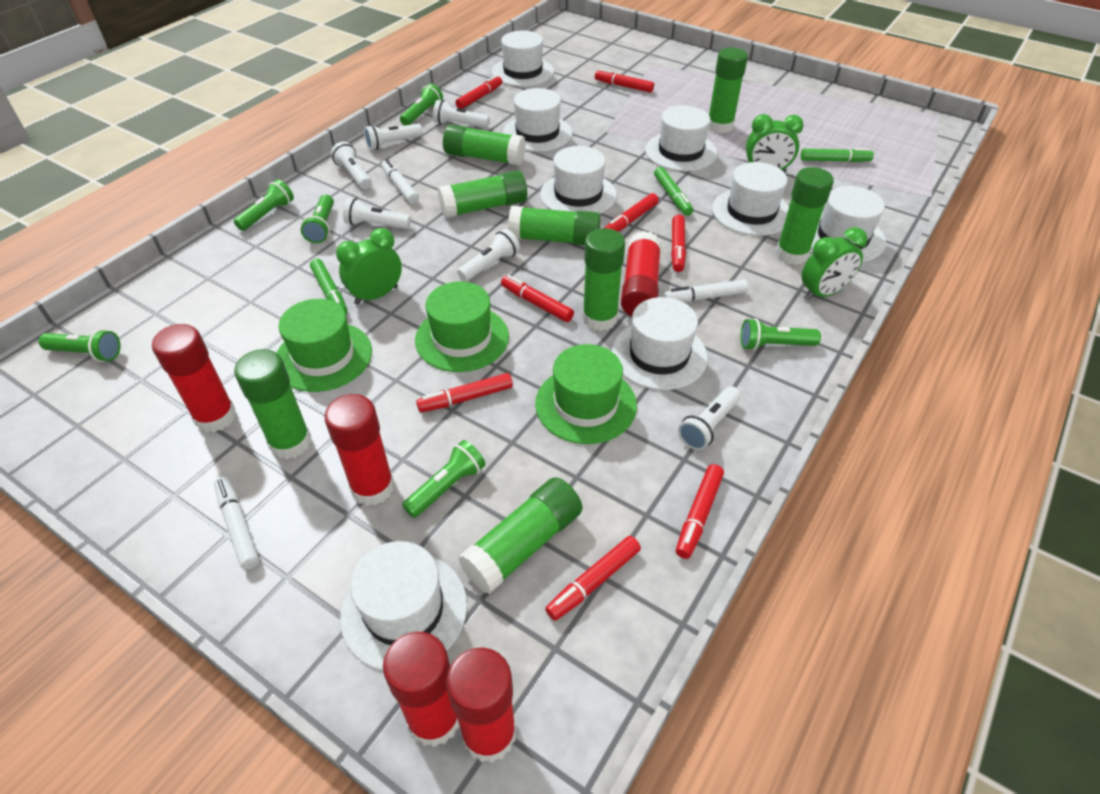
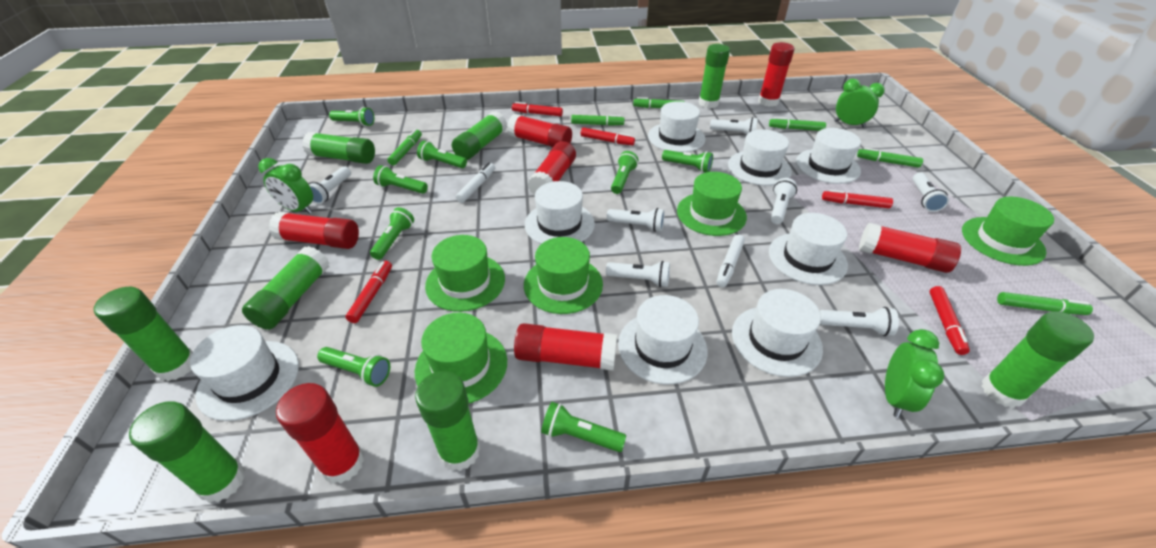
green flashlight: [38,329,121,362] [234,179,294,231] [301,195,334,243] [400,84,443,126] [402,440,486,518] [740,318,821,350] = 6 -> [317,347,390,387] [329,107,375,126] [370,207,414,260] [373,165,428,194] [417,141,467,168] [541,402,626,452] [611,151,638,194] [662,150,713,173] = 8
green hat: [277,299,372,392] [415,281,509,372] [535,344,637,444] = 3 -> [415,313,507,404] [425,235,505,312] [524,237,603,314] [677,172,747,236] [962,196,1054,266] = 5
green marker: [310,259,348,314] [654,167,693,216] [800,148,874,162] = 3 -> [387,129,422,165] [571,115,625,126] [633,97,685,108] [769,117,826,131] [857,148,923,168] [997,292,1093,315] = 6
red glue stick: [152,324,236,432] [324,394,394,506] [383,632,460,747] [446,648,516,763] [621,231,662,316] = 5 -> [269,211,359,249] [276,383,365,483] [507,114,572,148] [514,323,617,371] [527,141,576,195] [758,42,795,107] [859,223,961,273] = 7
red marker: [416,373,513,412] [455,75,502,109] [501,275,574,322] [545,536,641,621] [595,69,654,93] [604,193,659,232] [671,215,686,272] [676,464,724,559] = 8 -> [345,261,392,323] [512,102,563,116] [581,127,635,145] [822,190,893,208] [929,286,970,355] = 5
white flashlight: [331,142,372,189] [343,198,411,229] [364,124,423,150] [433,100,490,128] [457,229,520,282] [678,386,741,450] = 6 -> [309,166,351,204] [606,261,670,287] [607,208,664,232] [710,117,758,135] [770,178,797,224] [820,307,899,336] [913,173,949,212] = 7
white marker: [214,477,260,570] [381,159,419,204] [663,279,748,302] = 3 -> [456,163,495,203] [717,234,745,287] = 2

